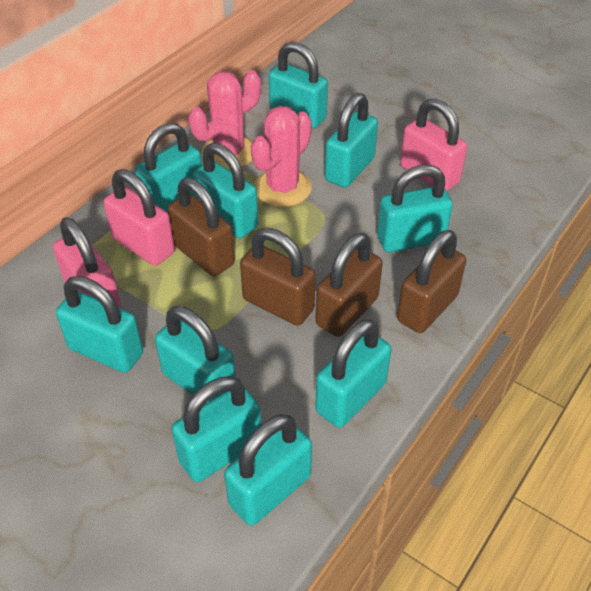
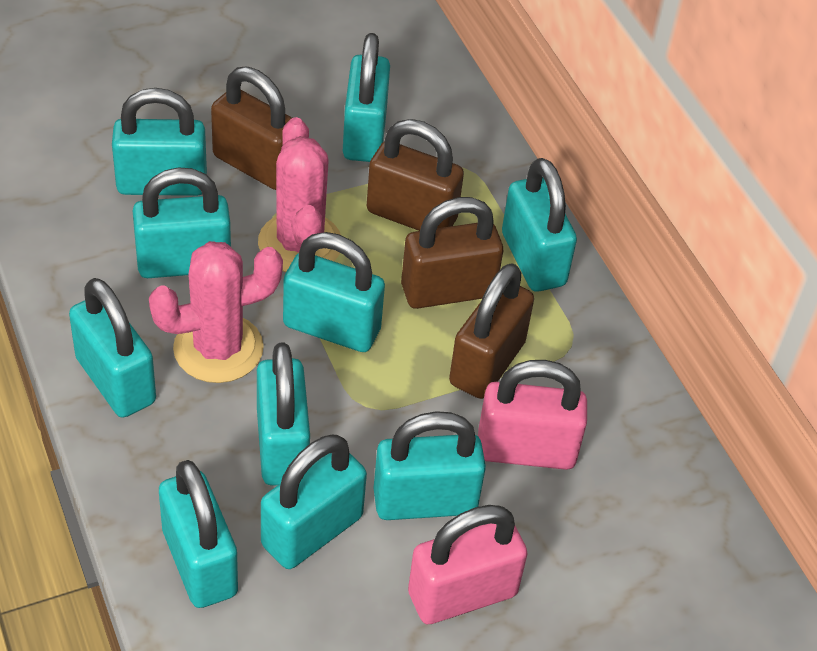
pink padlock: [53,217,121,308] [104,169,175,266] [400,98,467,191] = 3 -> [408,505,528,624] [478,360,587,470] = 2

